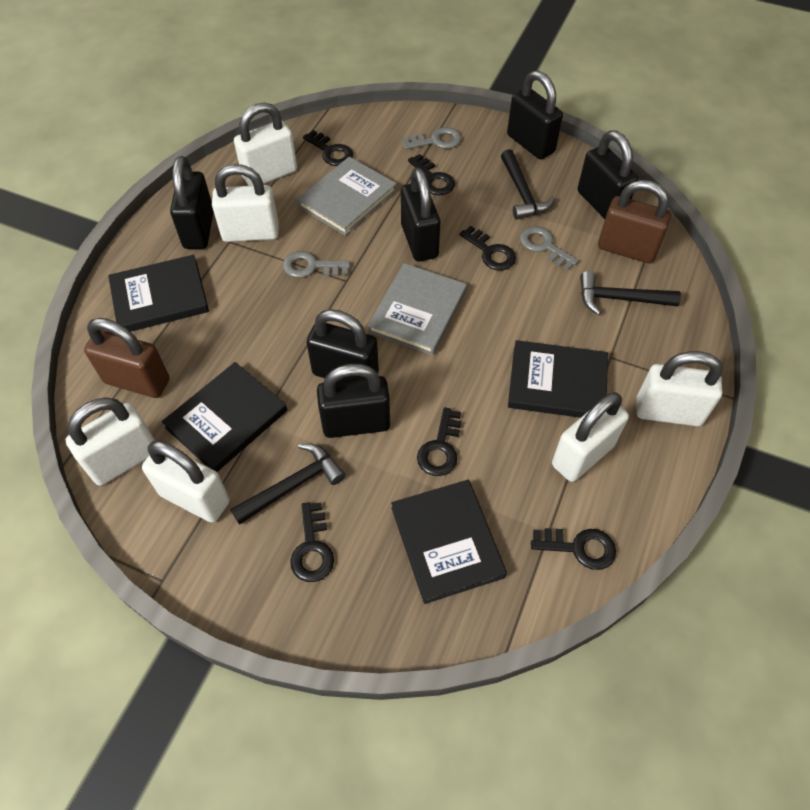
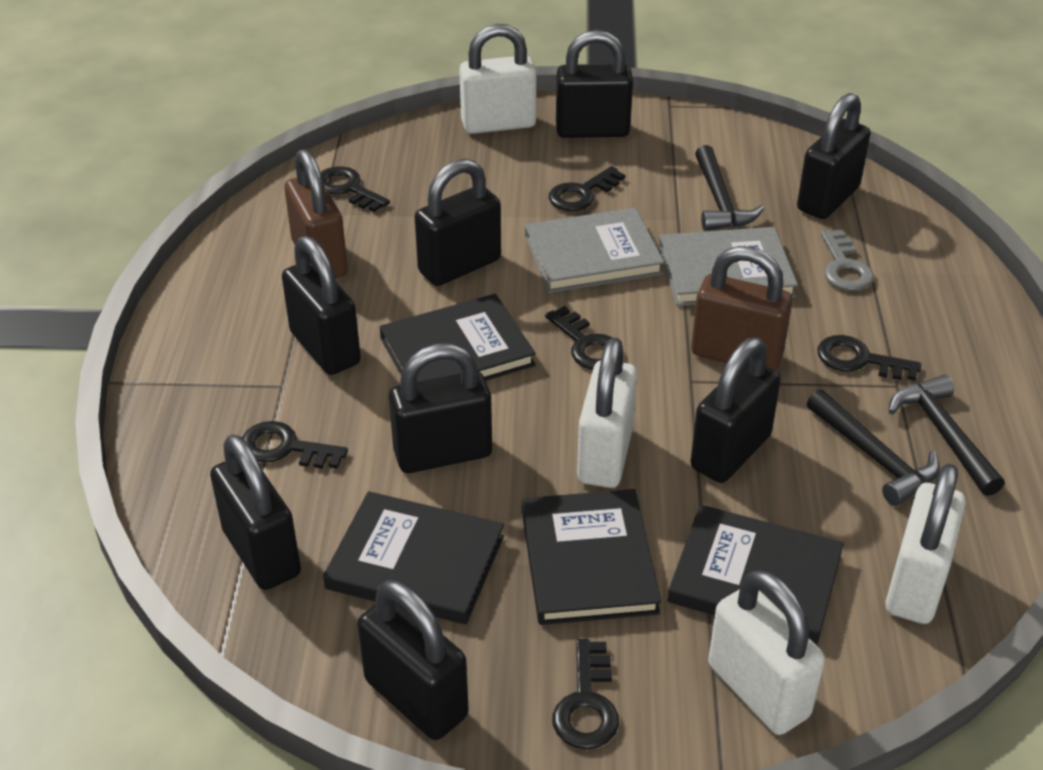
black padlock: [170,156,214,249] [307,309,379,381] [317,364,390,438] [401,168,441,261] [507,70,563,159] [577,130,638,219] = 6 -> [210,434,301,590] [282,236,361,375] [357,580,469,740] [389,343,492,473] [415,159,501,286] [556,30,633,138] [690,337,781,483] [797,93,871,219] = 8
grey key: [283,251,350,278] [402,127,461,150] [520,226,579,270] = 3 -> [821,230,874,291] = 1
white padlock: [65,397,155,486] [142,440,230,523] [212,164,279,242] [234,102,297,186] [552,392,629,482] [636,351,723,426] = 6 -> [459,24,537,134] [577,337,637,488] [708,570,825,735] [885,463,966,624] = 4

